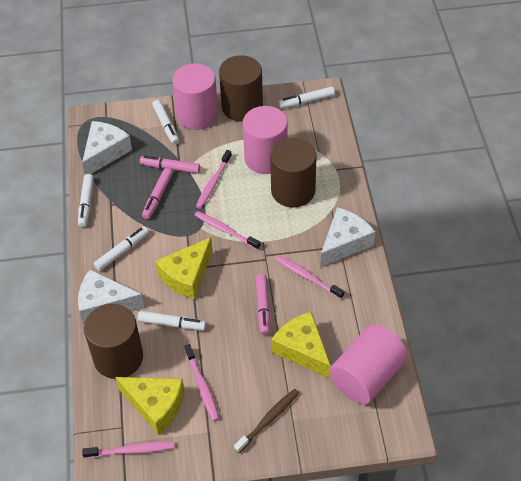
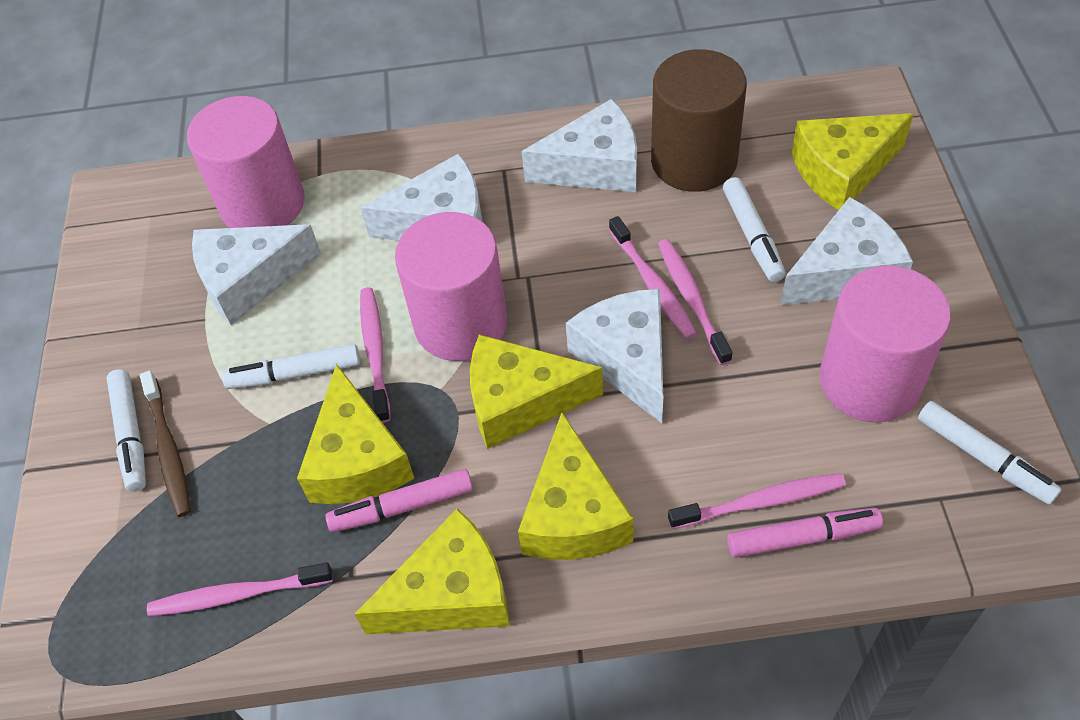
brown cylinder: [84,304,143,379] [219,55,263,122] [270,138,317,207] = 3 -> [651,49,747,192] = 1
pink marker: [140,156,200,174] [142,168,173,219] [256,274,270,335] = 3 -> [325,469,473,532] [727,508,883,558] = 2
white cheese: [78,270,145,324] [82,121,132,174] [320,207,375,267] = 3 -> [192,224,321,325] [361,153,483,241] [521,99,637,192] [566,289,663,423] [780,197,913,305] = 5
white marker: [78,174,94,227] [94,226,149,271] [137,311,206,330] [152,100,179,145] [278,86,335,109] = 5 -> [107,369,146,492] [222,344,360,389] [723,177,786,282] [918,401,1061,504] = 4
yellow cheese: [115,377,185,435] [156,237,213,300] [271,312,331,379] = 3 -> [297,364,415,504] [355,508,510,634] [470,334,603,449] [518,412,634,560] [792,113,914,210] = 5

